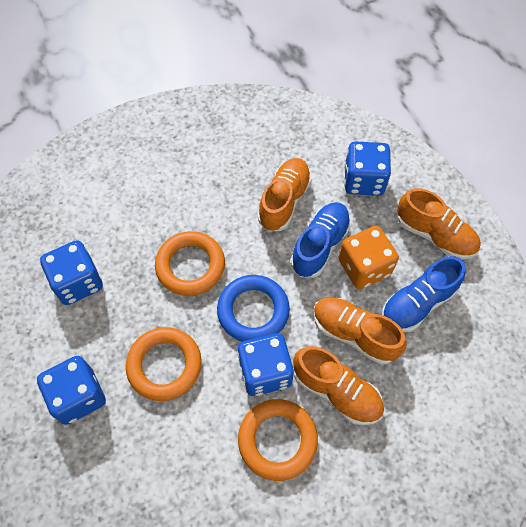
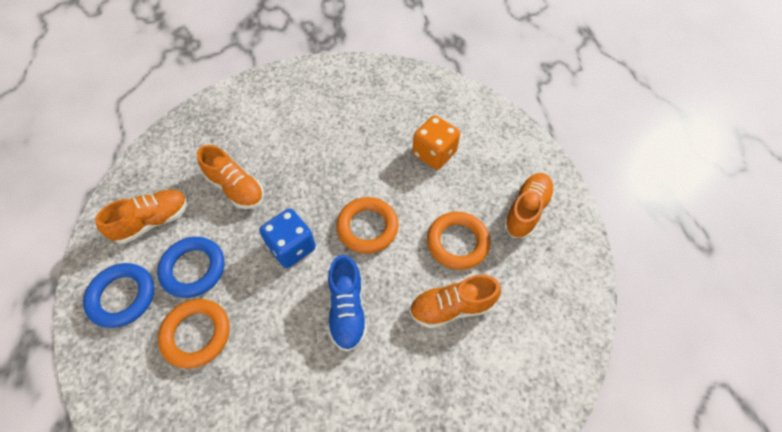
blue dice: [37,356,106,425] [40,240,103,305] [237,333,294,396] [344,141,391,196] = 4 -> [259,208,316,268] = 1
blue ring: [217,275,290,342] = 1 -> [83,263,154,328] [157,237,224,298] = 2
blue shoe: [291,202,351,278] [382,256,466,332] = 2 -> [328,255,367,352] = 1

